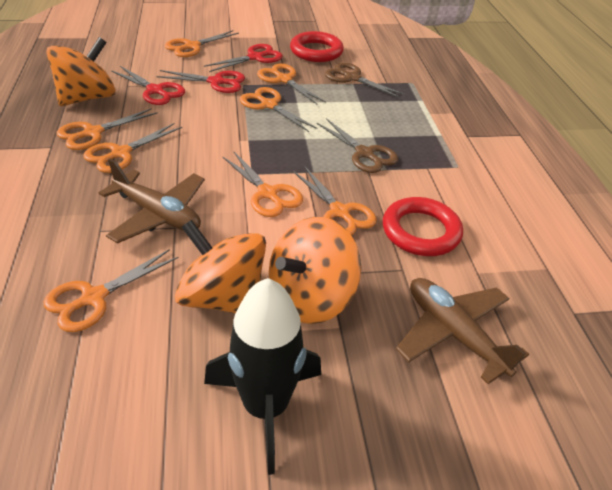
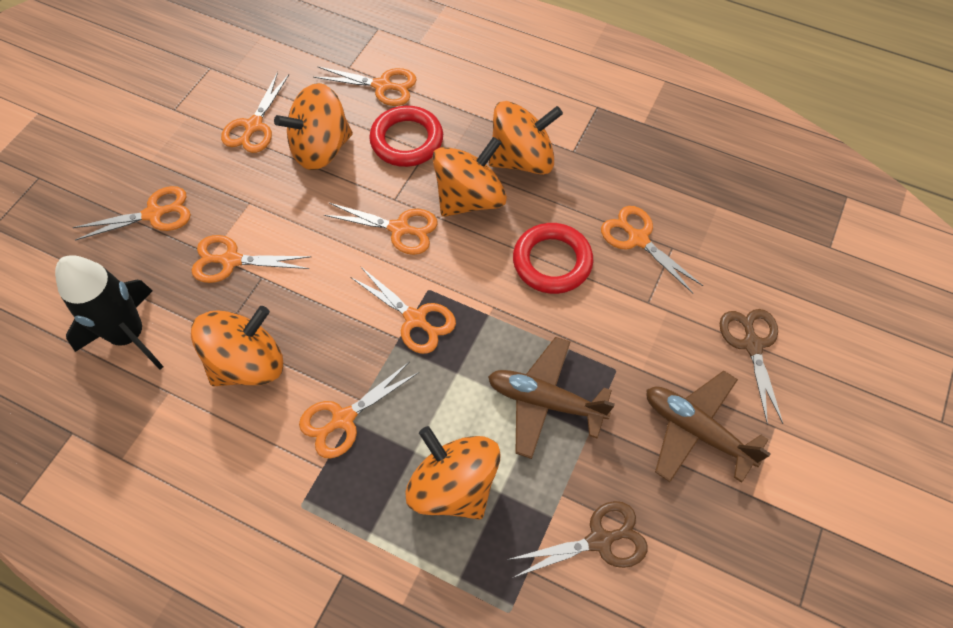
orange spinning top: [46,37,116,106] [175,220,266,313] [269,217,361,324] = 3 -> [191,306,283,386] [274,83,353,170] [406,426,500,520] [432,137,507,217] [489,101,563,175] = 5
red scissors: [111,66,185,105] [156,70,245,93] [204,44,283,72] = 3 -> none = 0

